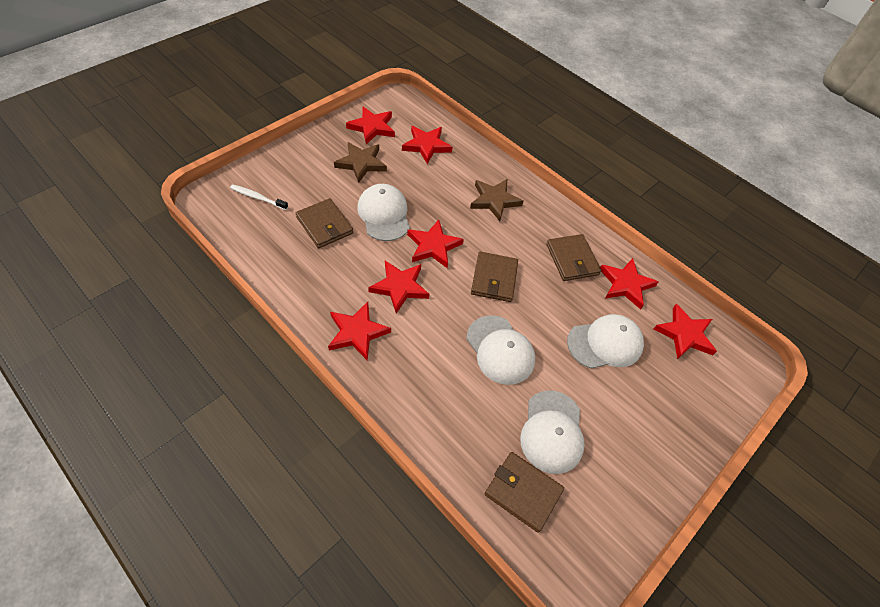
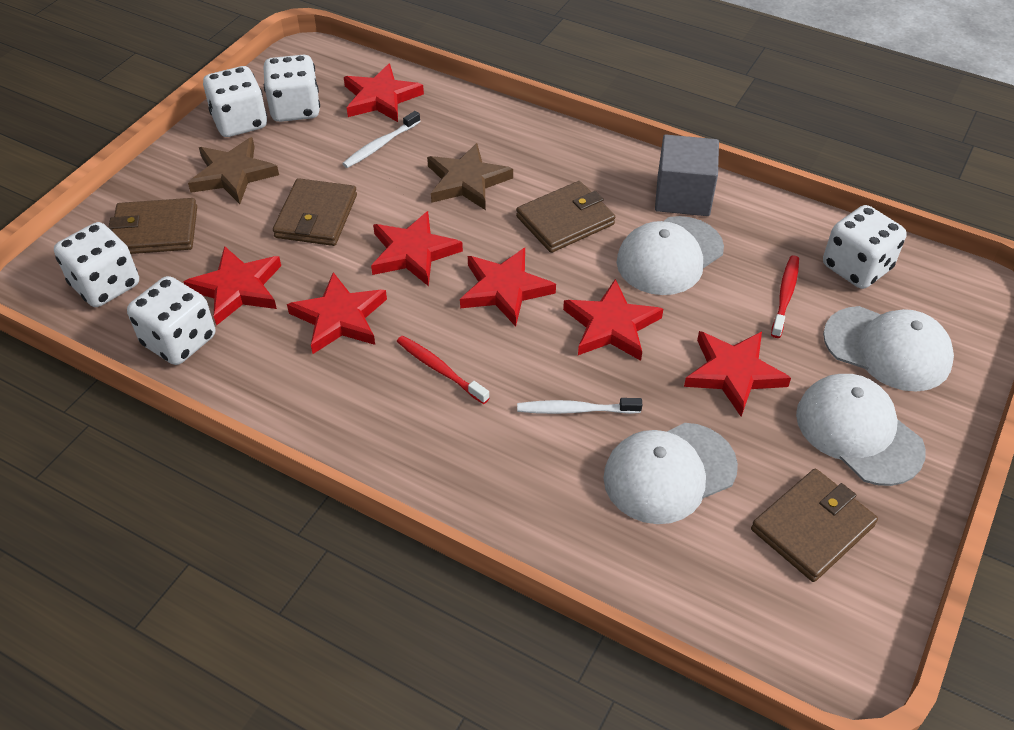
grey cube: none = 0 -> [655,135,719,216] = 1
red toothbrush: none = 0 -> [397,336,489,404] [771,255,799,338] = 2
white dice: none = 0 -> [54,222,139,307] [127,276,215,365] [203,66,267,137] [264,55,320,122] [823,205,907,289] = 5
white toothbrush: [230,184,288,210] = 1 -> [342,111,420,168] [517,398,642,414] = 2

